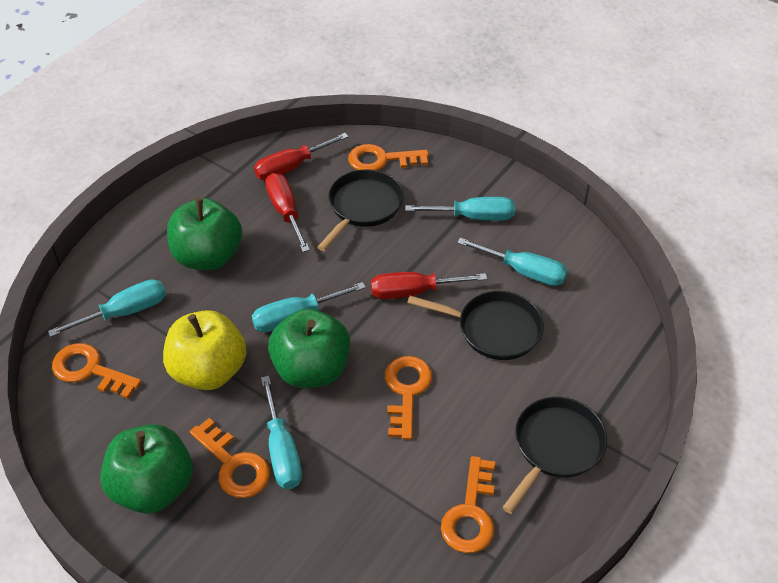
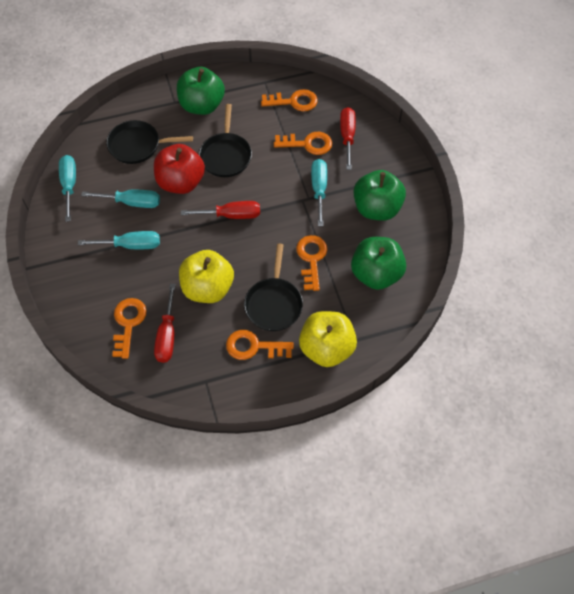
red apple: none = 0 -> [154,144,205,194] = 1
turquoise screwdriver: [48,279,166,337] [252,282,366,332] [261,376,302,489] [405,197,515,221] [457,238,568,286] = 5 -> [59,155,76,222] [78,231,160,249] [81,190,160,208] [311,159,327,226] = 4
yellow apple: [163,310,246,390] = 1 -> [179,250,234,303] [299,311,357,367] = 2

